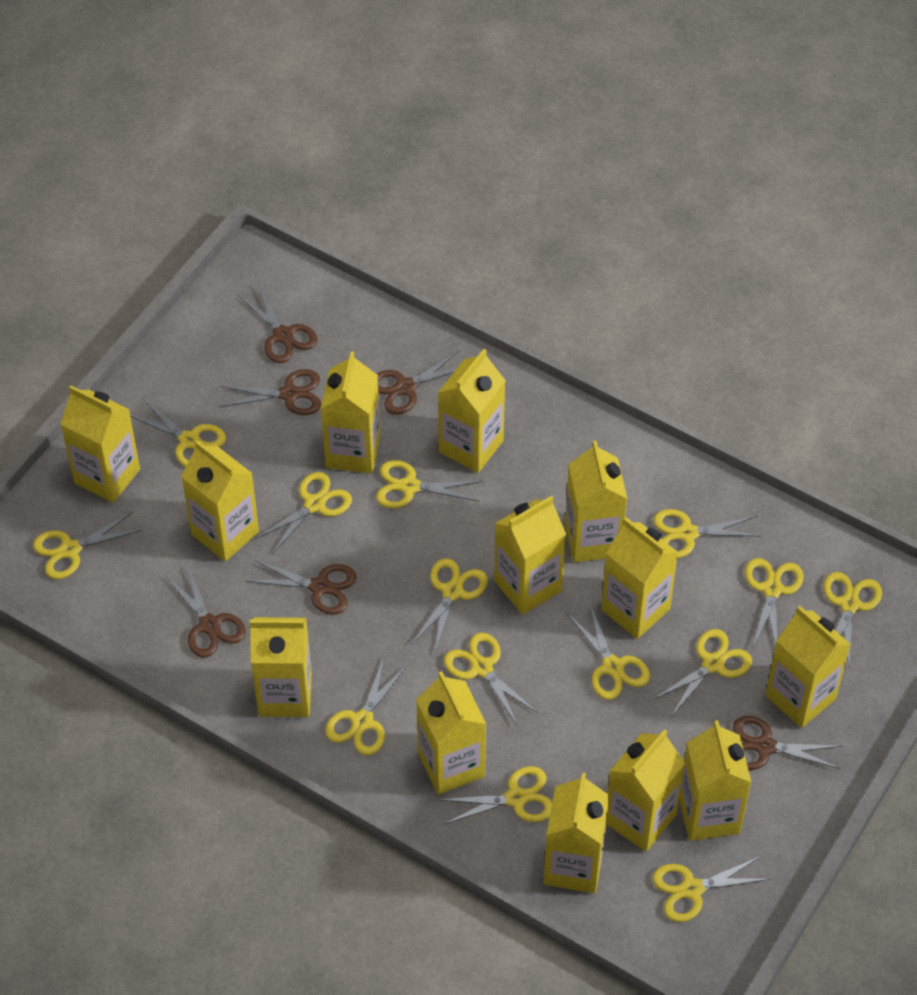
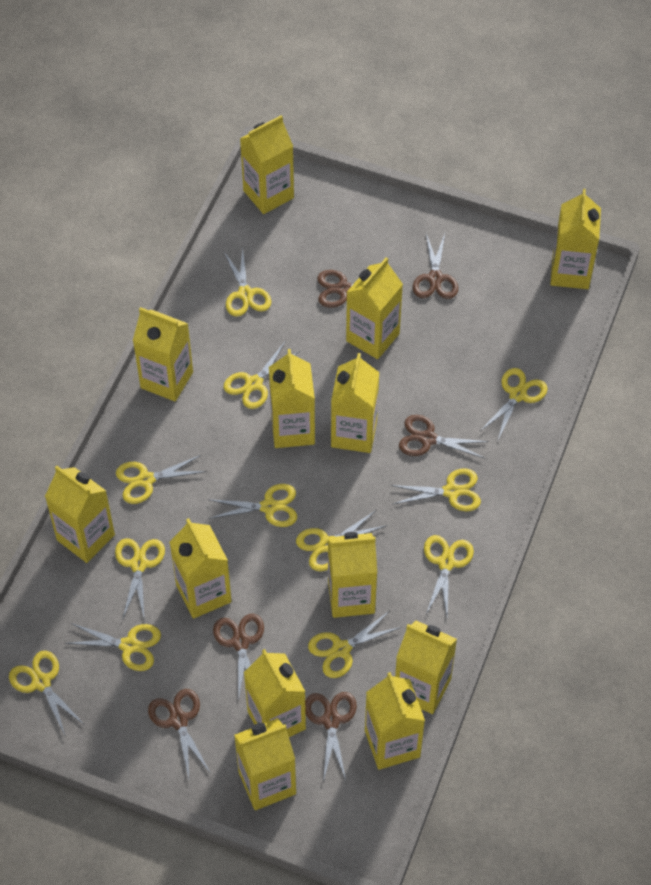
yellow scissors: [33,512,141,579] [130,399,226,467] [254,472,352,554] [325,658,407,755] [376,460,482,508] [412,559,488,653] [438,766,552,824] [444,633,538,725] [567,605,650,700] [652,629,752,717] [652,856,770,922] [653,509,760,558] [745,558,804,648] [823,572,882,666] = 14 -> [9,651,85,735] [65,623,161,671] [115,538,165,621] [116,455,207,504] [208,484,297,527] [224,247,271,317] [224,342,300,409] [296,511,387,571] [308,611,401,678] [390,468,481,511] [424,535,474,615] [480,368,548,442] = 12

